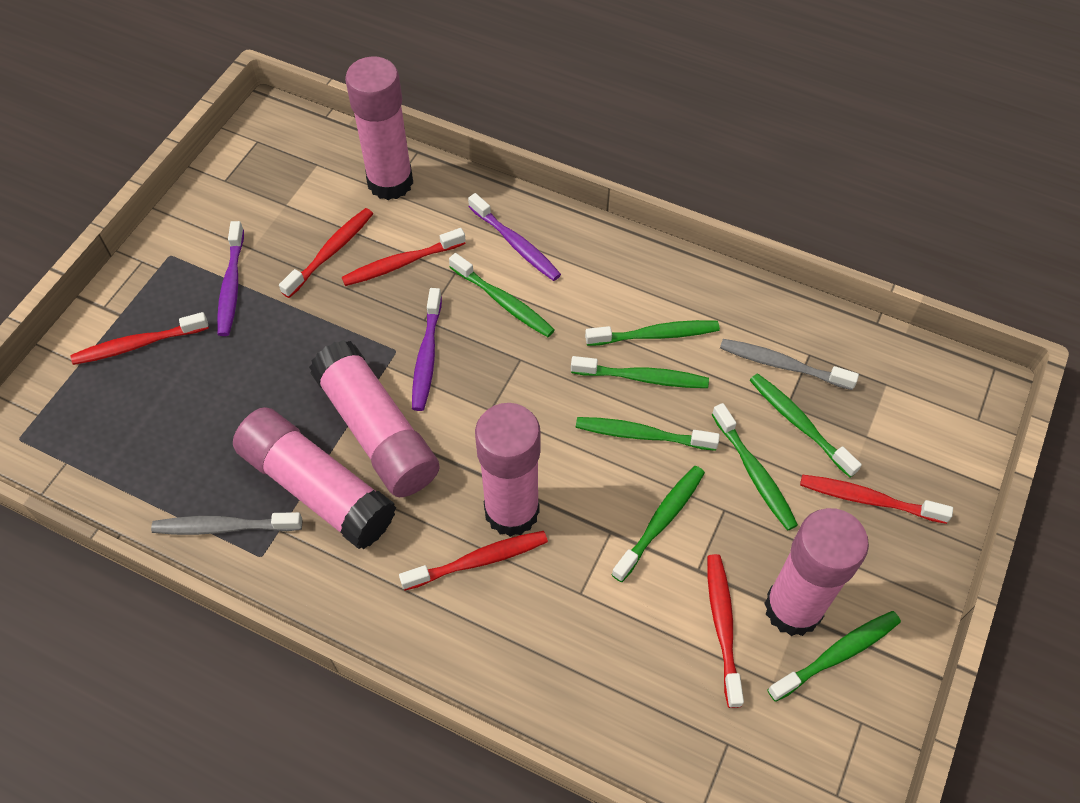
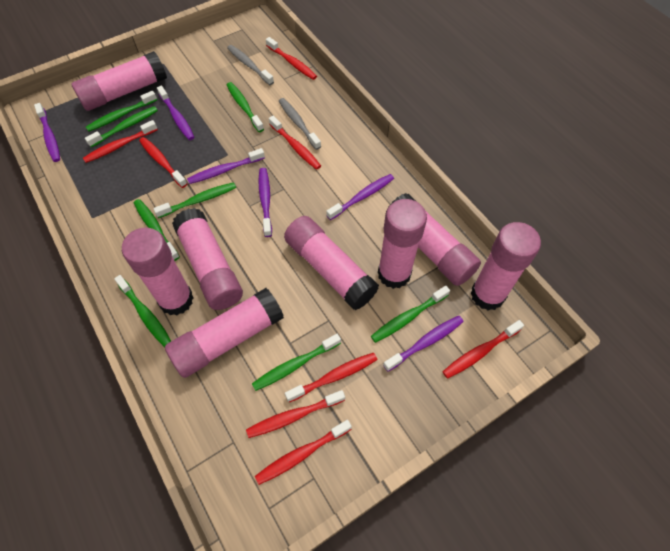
pink glue stick: [233,407,396,549] [309,340,440,497] [345,56,413,200] [475,403,541,537] [764,508,869,636] = 5 -> [72,51,167,111] [122,228,194,316] [165,288,284,378] [172,208,243,310] [284,216,379,310] [378,199,427,289] [385,193,481,286] [471,222,541,310] = 8
purple toothbrush: [217,221,244,336] [412,288,442,411] [468,193,561,281] = 3 -> [34,103,60,162] [157,86,194,140] [187,148,265,184] [259,168,272,237] [326,174,394,220] [383,316,464,372] = 6
red toothbrush: [71,312,209,365] [279,208,373,298] [342,228,466,286] [399,531,548,591] [707,554,744,708] [800,474,953,524] = 6 -> [83,120,158,163] [139,137,187,188] [246,390,345,438] [255,420,352,485] [266,37,317,80] [269,116,321,170] [285,353,377,402] [443,320,524,379] = 8

